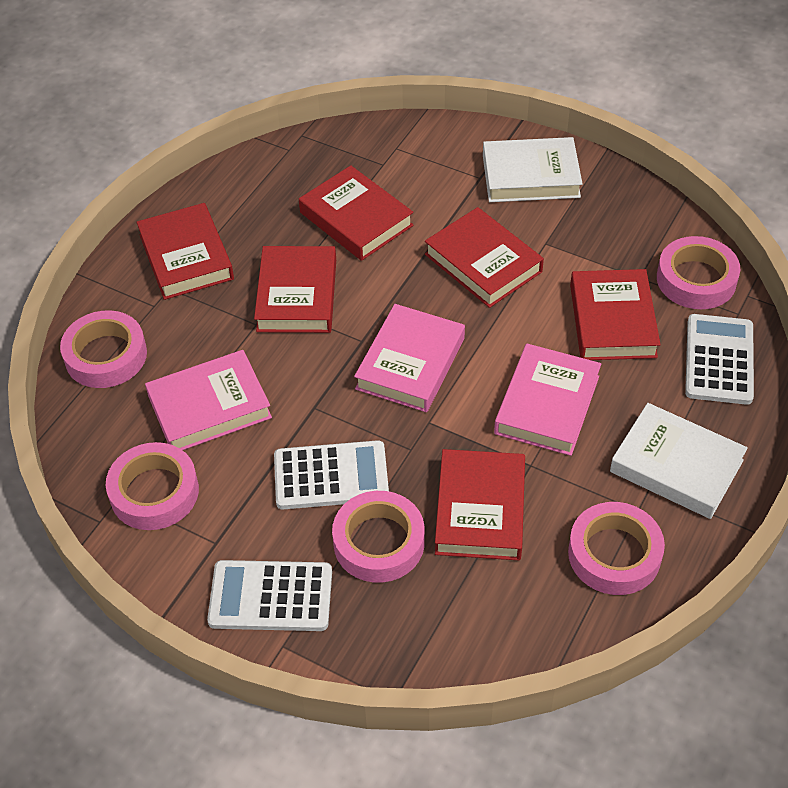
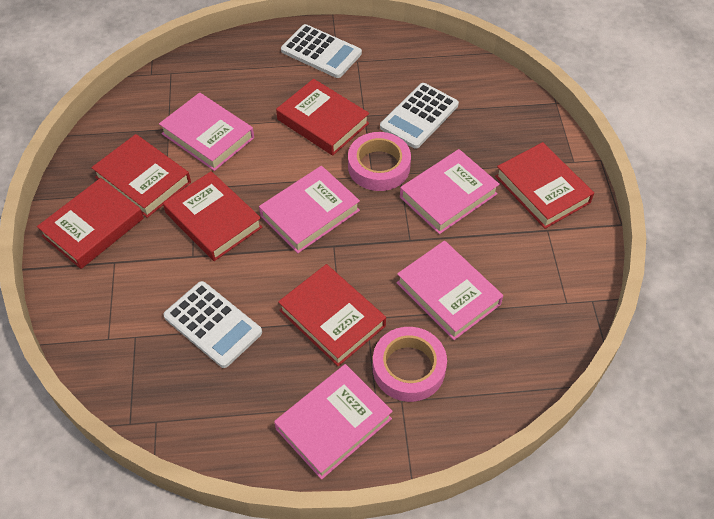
pink book: [145,350,272,450] [354,304,465,412] [494,344,601,456] = 3 -> [159,93,254,171] [259,166,360,253] [274,364,393,480] [397,241,503,340] [400,149,500,234] = 5
pink tape: [60,310,147,388] [106,442,199,530] [332,491,425,583] [568,502,665,595] [657,236,740,309] = 5 -> [348,132,411,191] [373,327,447,402] = 2
white book: [483,137,583,202] [610,403,748,519] = 2 -> none = 0

